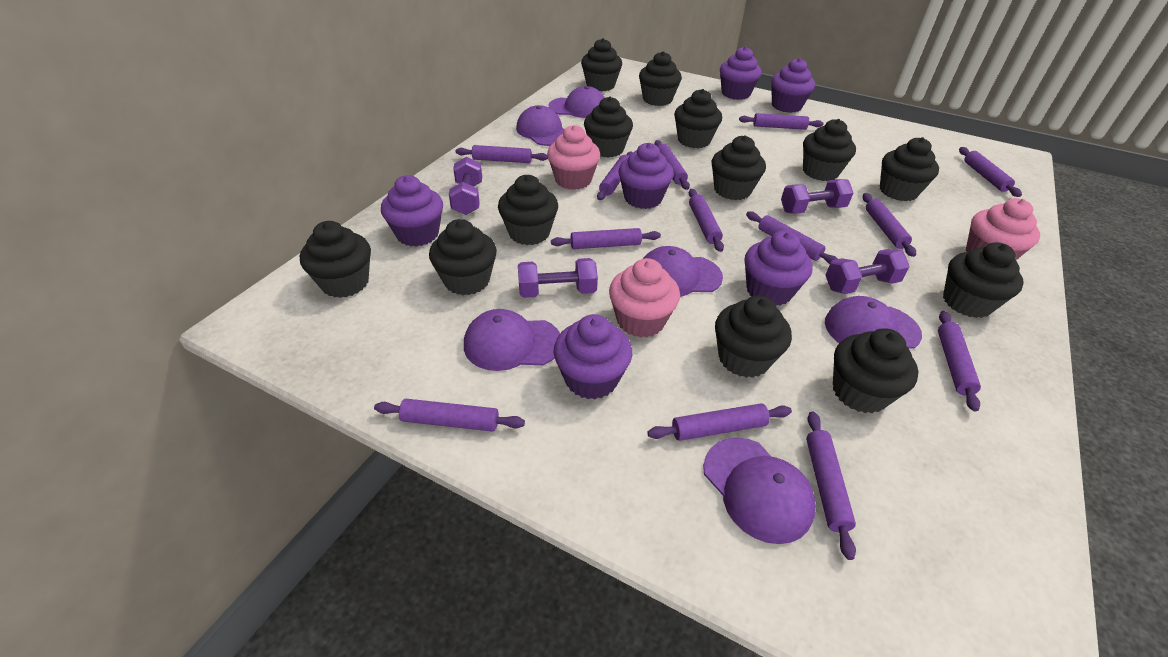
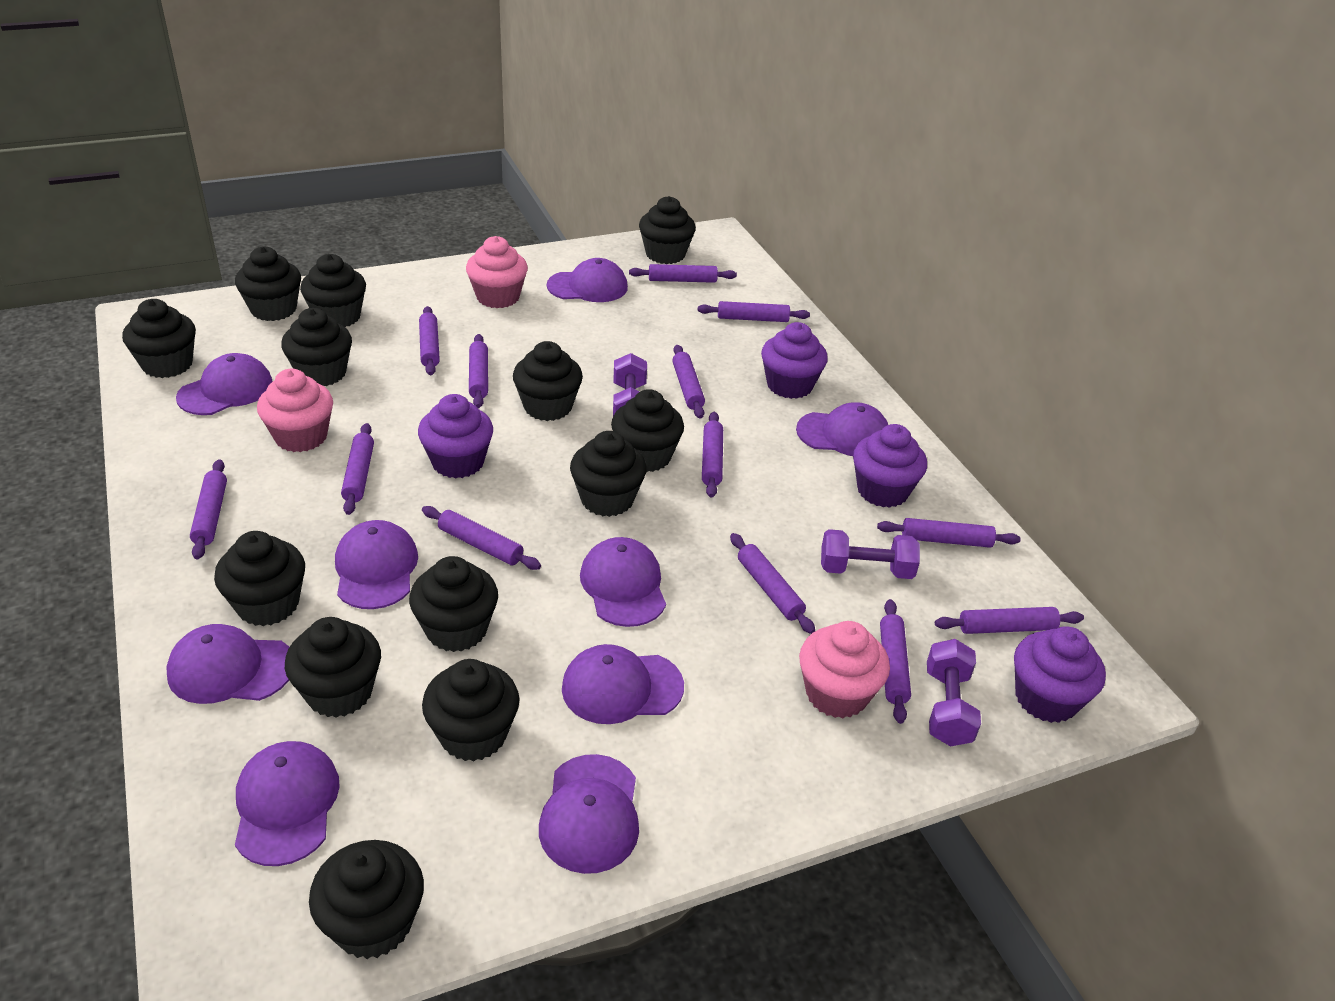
purple cap: [464,309,560,371] [516,105,564,146] [549,86,605,118] [643,246,723,297] [703,438,816,544] [825,296,922,349] = 6 -> [166,624,289,704] [176,353,273,415] [235,741,340,866] [335,520,418,609] [539,754,639,874] [547,258,628,302] [562,644,684,724] [580,537,666,627] [796,402,888,456] = 9
purple cupcake: [381,175,443,247] [553,314,632,399] [619,143,674,209] [720,46,762,100] [744,231,813,306] [771,58,815,113] = 6 -> [418,394,493,479] [761,322,828,399] [853,424,927,508] [1014,626,1106,723] = 4
purple dumbbell: [449,157,482,215] [518,258,598,298] [781,179,853,214] [825,249,910,294] = 4 -> [613,353,647,416] [821,529,920,579] [927,639,981,746] = 3

